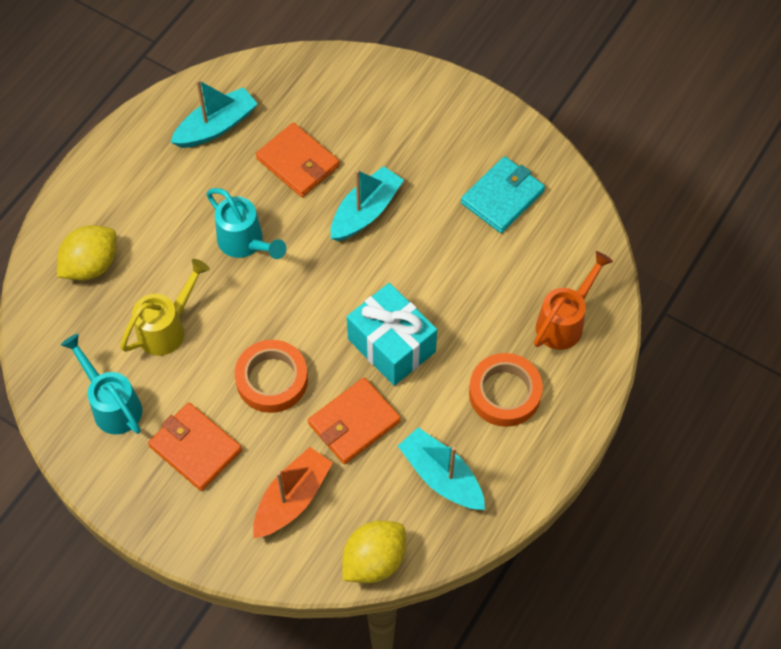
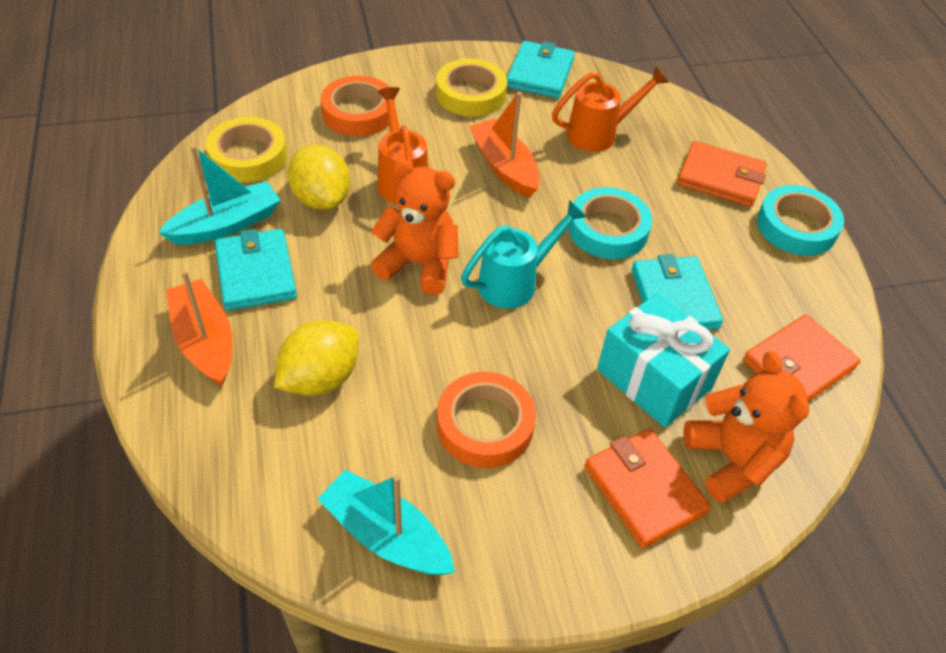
orange boat: [253,447,333,538] = 1 -> [166,270,233,386] [469,92,540,198] = 2
orange teddy bear: none = 0 -> [371,159,458,295] [683,351,809,503] = 2
orange watering can: [534,251,613,350] = 1 -> [377,87,428,204] [552,67,669,152] = 2
turquoise boat: [170,80,258,148] [331,166,404,241] [398,427,485,510] = 3 -> [158,145,281,245] [318,470,455,575] = 2
turquoise tape: none = 0 -> [568,187,652,259] [757,185,844,256] = 2
turquoise wallet: [461,156,545,233] = 1 -> [215,229,297,311] [507,41,575,98] [631,254,723,330] = 3
turquoise watering can: [61,334,142,434] [206,188,286,259] = 2 -> [461,200,587,309] = 1
yellow tape: none = 0 -> [206,117,287,183] [436,58,507,117] = 2
yellow watering can: [120,259,210,356] = 1 -> none = 0

